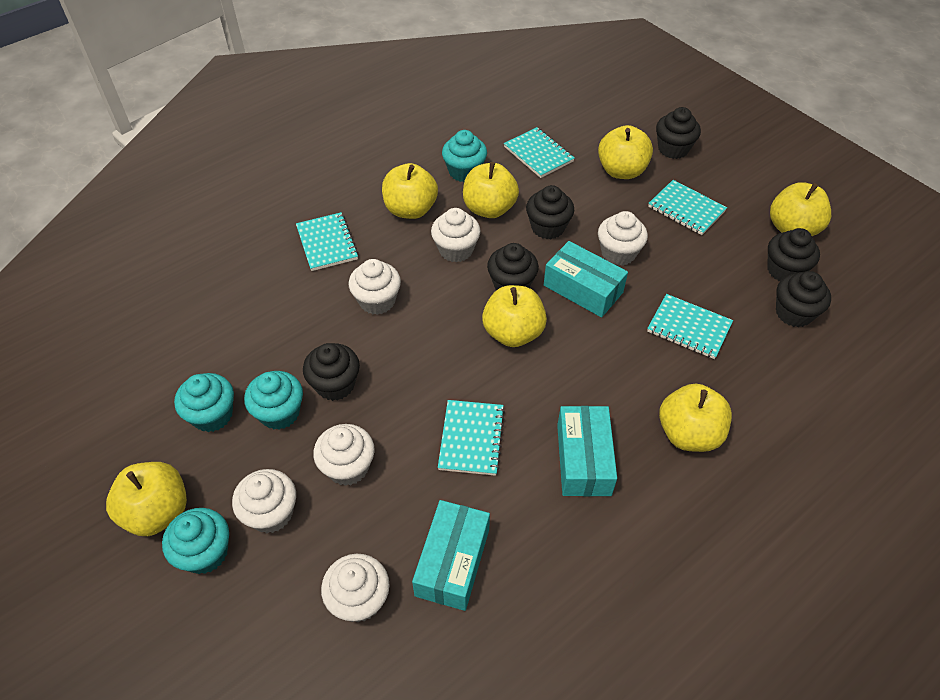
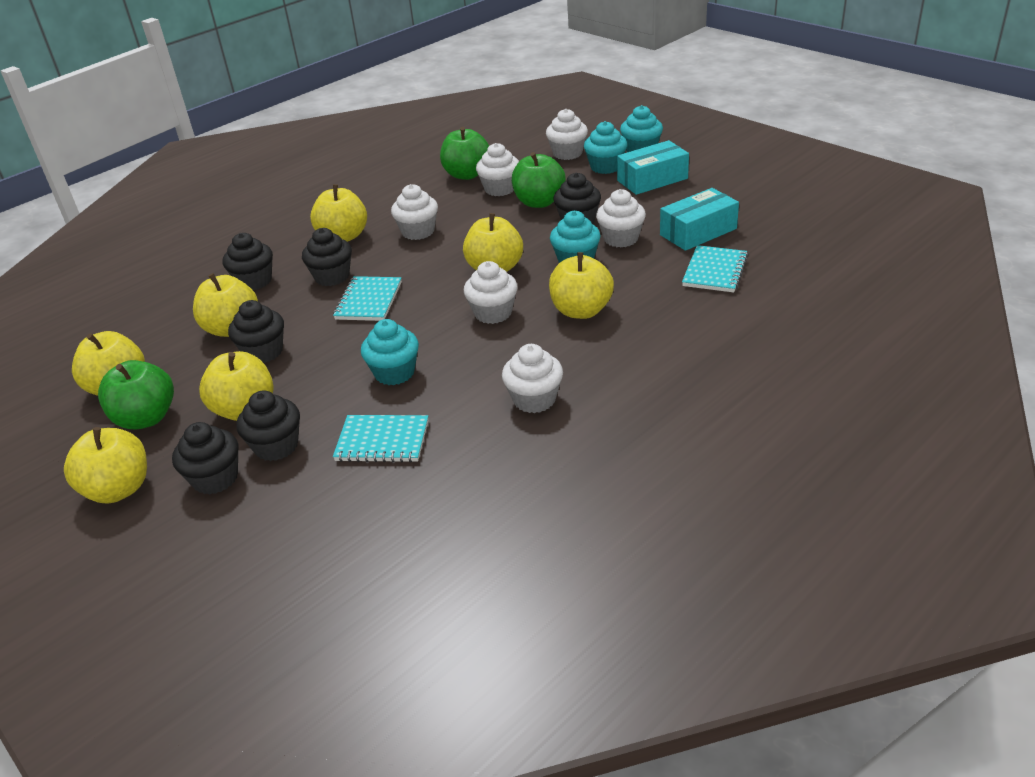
green apple: none = 0 -> [98,360,174,429] [440,127,489,180] [512,152,566,208] = 3
turquoise box: [412,500,490,611] [544,241,628,318] [557,406,617,496] = 3 -> [617,140,689,195] [660,188,739,251] = 2
turquoise notebook: [296,212,359,271] [438,400,505,476] [504,127,575,178] [647,294,733,359] [648,180,727,235] = 5 -> [333,276,402,321] [333,415,428,463] [682,245,748,292] = 3

